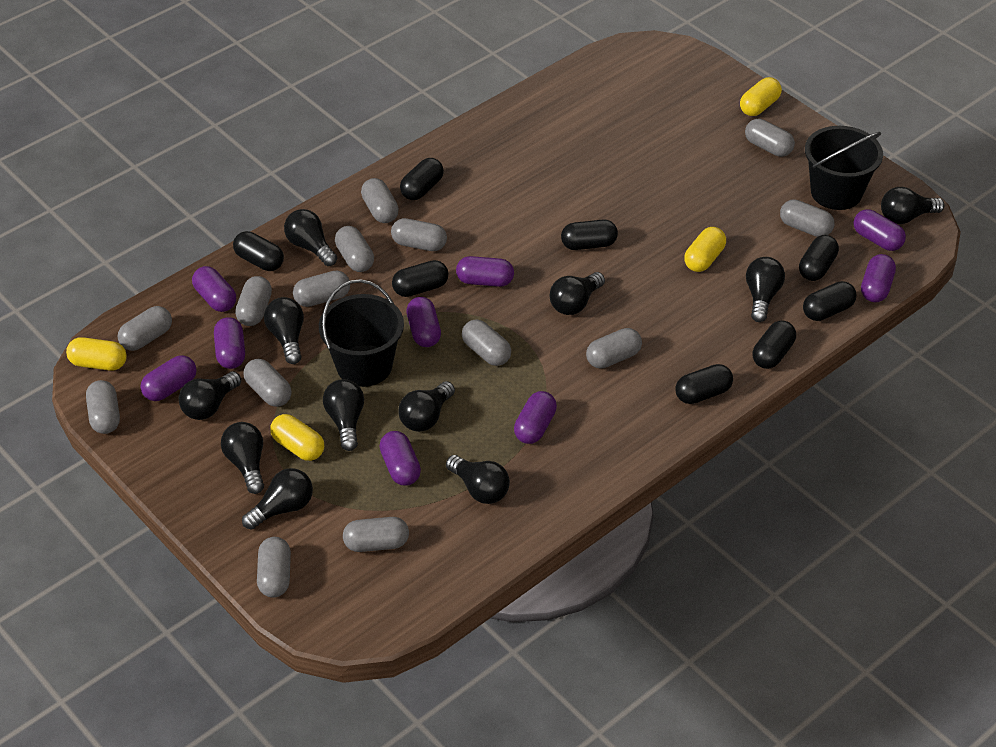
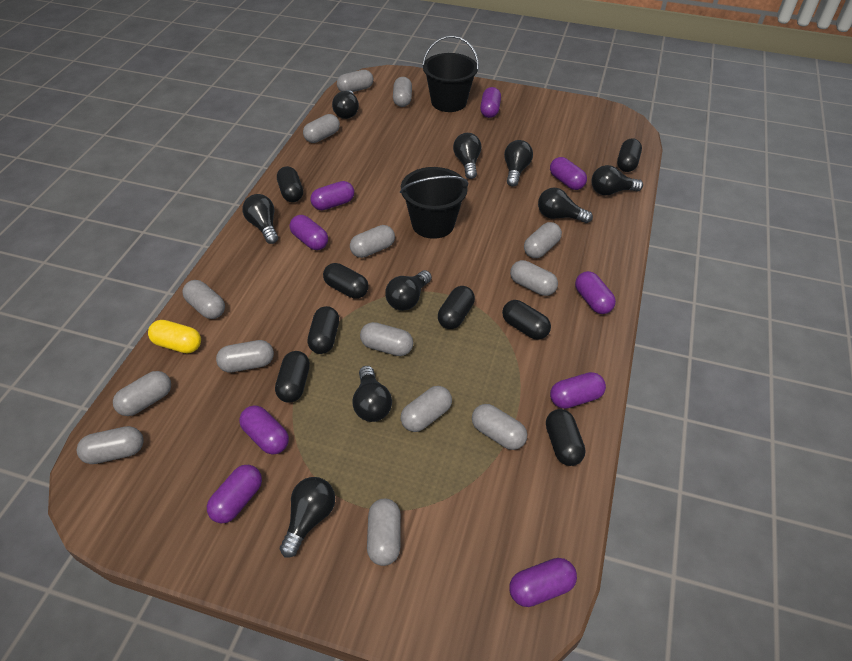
black light bulb: [179,371,241,420] [221,422,264,494] [242,468,313,530] [264,297,304,364] [284,209,337,266] [323,379,364,451] [399,381,455,432] [446,455,510,504] [550,272,605,315] [746,257,785,322] [881,187,945,224] = 11 -> [243,194,278,244] [280,477,335,557] [332,90,359,119] [352,366,392,422] [385,270,432,311] [453,133,481,179] [504,140,533,186] [538,188,593,223] [591,165,643,196] = 9
yellow capsule: [66,337,127,371] [270,414,324,461] [684,227,726,272] [740,77,782,116] = 4 -> [148,320,201,353] = 1

